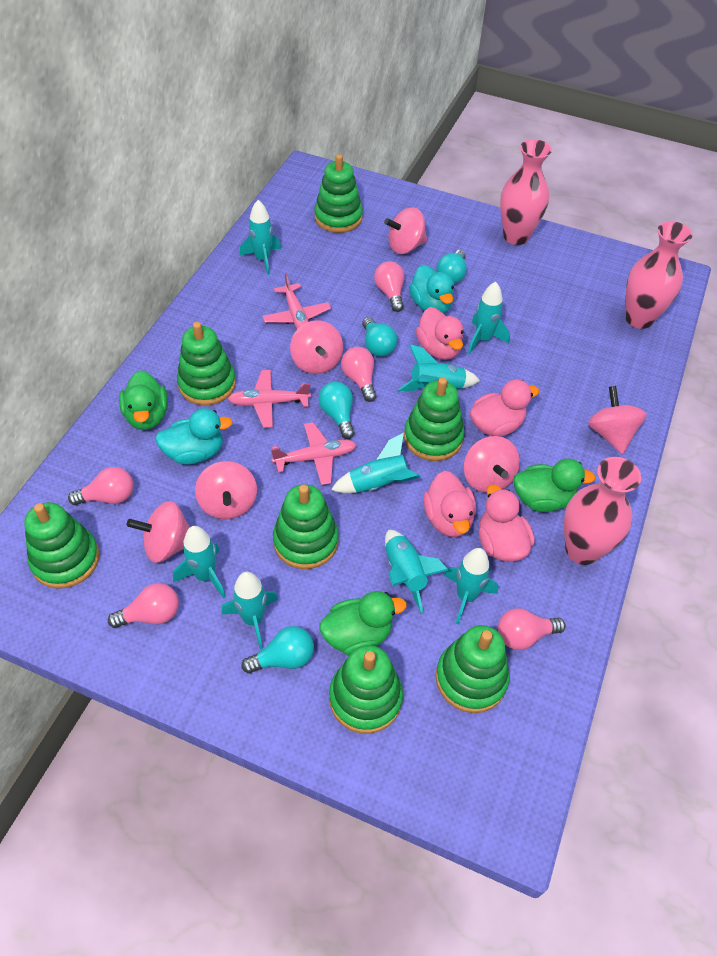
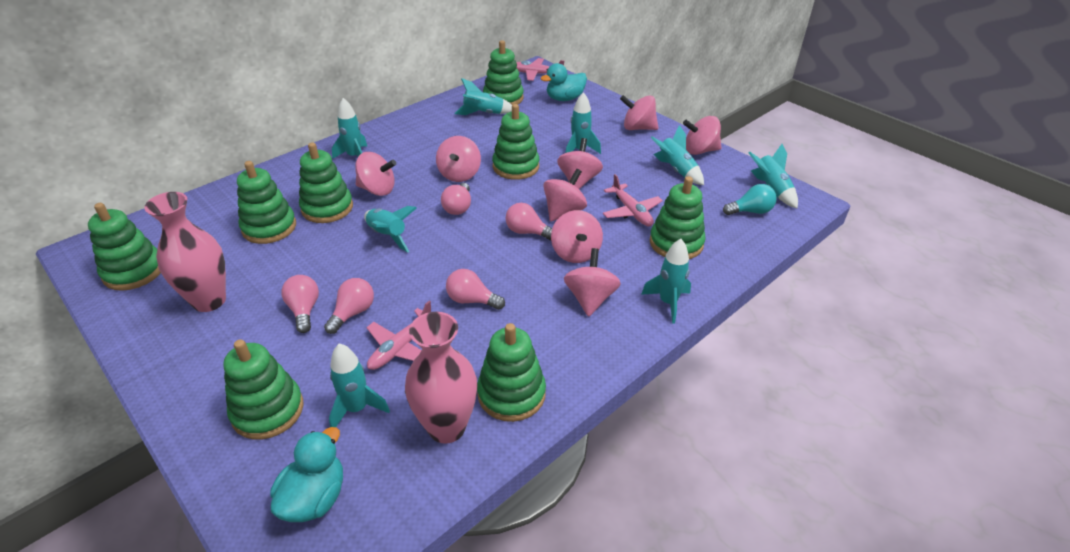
green duck: [119,370,168,430] [320,591,407,656] [513,458,595,512] = 3 -> none = 0
green stacking toy: [24,502,100,589] [177,322,236,405] [273,484,339,569] [314,154,363,233] [329,645,403,734] [404,377,464,461] [436,625,510,713] = 7 -> [88,203,161,291] [223,339,303,440] [237,161,296,244] [299,142,353,223] [477,323,546,422] [483,40,524,105] [492,104,539,180] [650,176,706,259] = 8
pink duck: [416,307,464,360] [423,471,476,537] [470,379,539,437] [479,485,535,562] = 4 -> none = 0
pink spinning top: [127,501,190,563] [195,461,257,519] [290,320,343,374] [384,207,427,254] [464,436,520,493] [588,386,647,454] = 6 -> [355,152,396,196] [436,136,481,182] [543,169,587,222] [551,210,603,263] [557,138,603,189] [564,248,621,317] [620,95,659,130] [683,116,721,155] = 8
pink vase: [500,139,552,245] [564,457,641,565] [625,221,693,329] = 3 -> [144,192,226,312] [405,312,478,444] = 2
turquoise light bulb: [242,626,314,674] [319,382,355,439] [362,317,397,357] [436,250,467,284] = 4 -> [723,184,777,215] = 1

